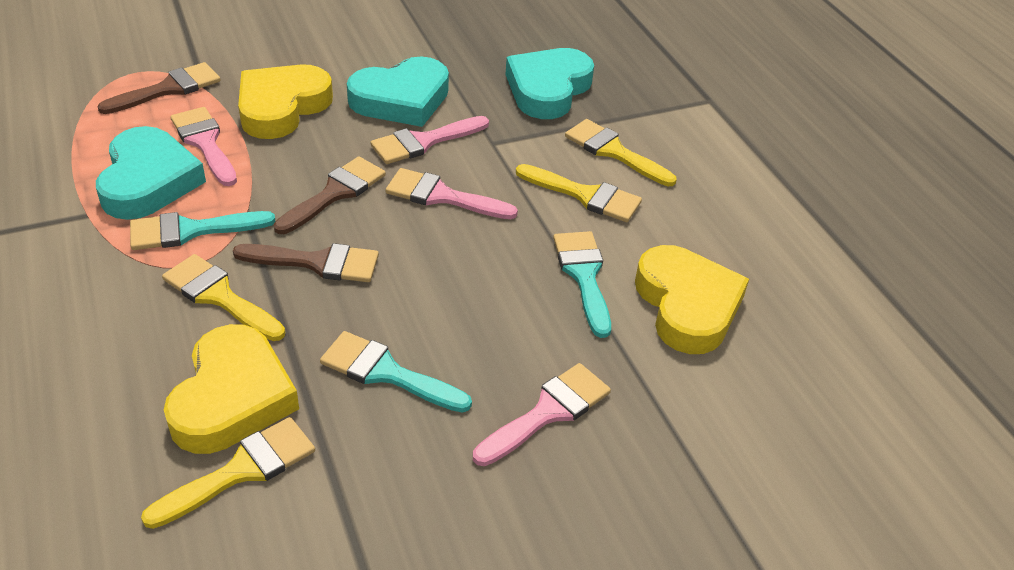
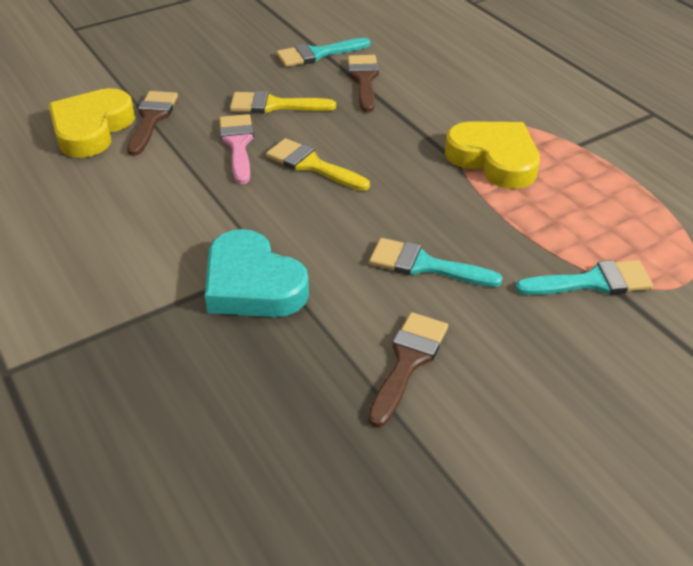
pink brush: [170,107,237,186] [370,116,489,164] [386,168,518,219] [473,363,611,466] = 4 -> [219,114,254,184] = 1
turquoise heart: [96,126,206,220] [347,57,449,127] [505,48,594,119] = 3 -> [205,229,309,317] = 1
yellow brush: [141,417,315,529] [162,254,285,341] [516,164,642,222] [565,119,677,186] = 4 -> [230,91,336,114] [266,138,370,191] = 2
yellow heart: [164,324,299,454] [238,64,333,139] [635,245,749,354] = 3 -> [48,88,135,158] [445,121,540,189] = 2

